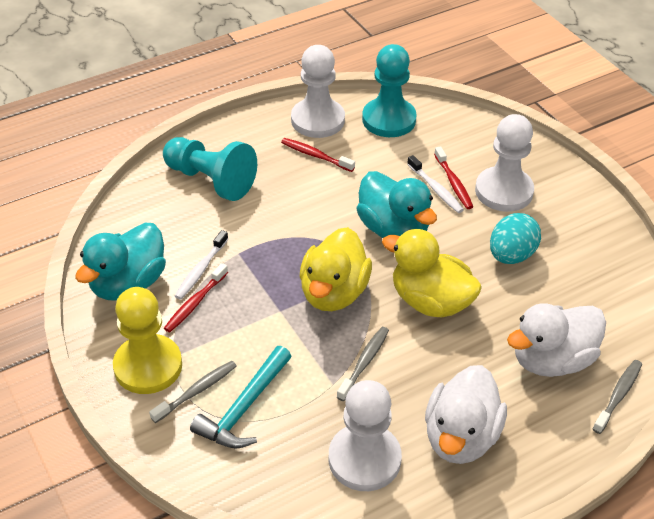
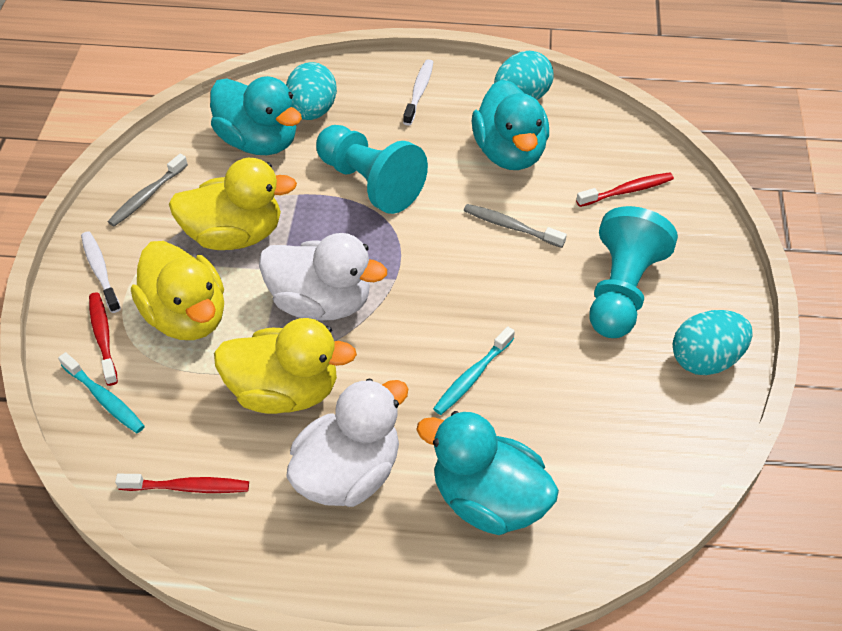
grey toothbrush: [149,361,237,423] [337,327,389,401] [593,360,642,434] = 3 -> [108,154,188,226] [463,204,567,248] = 2
turquoise duck: [75,223,166,300] [357,171,437,238] = 2 -> [210,76,302,155] [416,411,559,535] [472,79,549,170] = 3
turquoise egg: [490,213,541,264] = 1 -> [286,62,337,120] [494,51,554,100] [673,310,753,375] = 3
turquoise hammer: [190,346,292,449] = 1 -> none = 0
turquoise toothbrush: none = 0 -> [58,352,145,433] [433,326,515,415] = 2
white pawn: [291,45,345,138] [329,380,402,491] [475,114,534,212] = 3 -> none = 0
yellow duck: [300,227,372,311] [382,229,482,318] = 2 -> [131,241,224,340] [169,158,297,250] [214,318,357,414] = 3
yellow pawn: [113,287,182,394] = 1 -> none = 0

